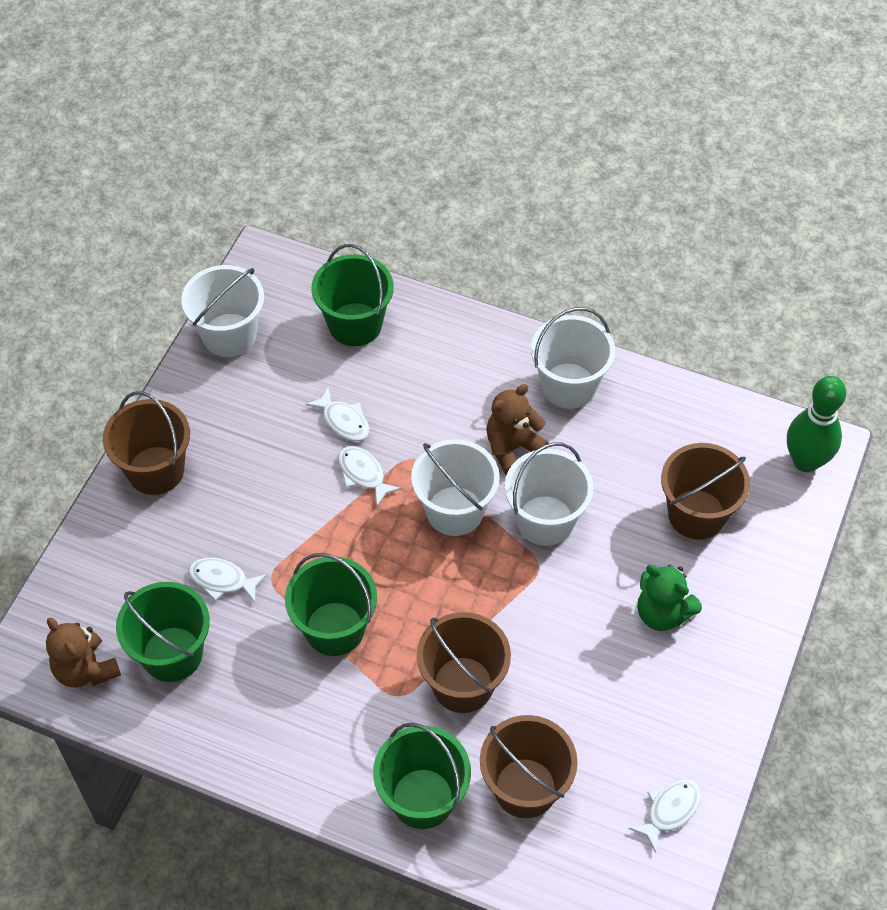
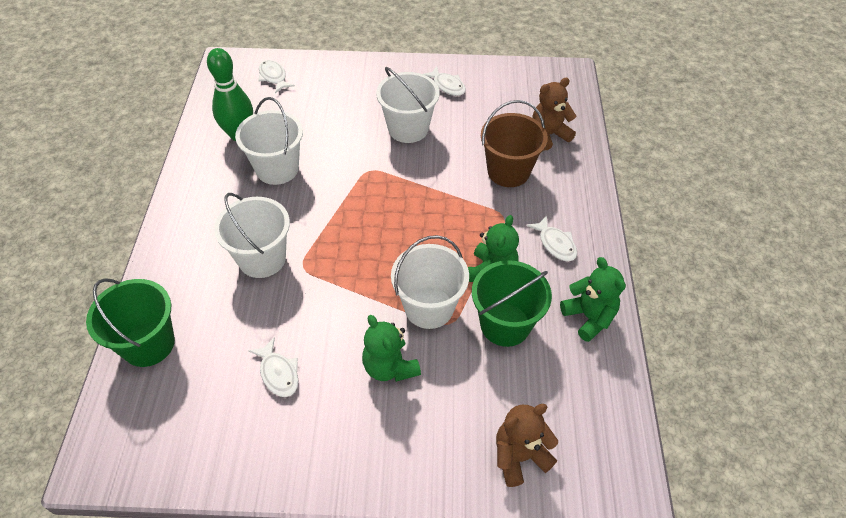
brown bucket: [103,391,190,495] [417,612,511,713] [480,715,578,818] [661,443,750,540] = 4 -> [481,100,548,187] = 1
green bucket: [116,582,210,682] [285,553,377,656] [311,244,394,346] [373,723,471,829] = 4 -> [86,278,175,367] [472,260,552,347] = 2
green teddy bear: [637,565,702,631] = 1 -> [362,315,421,382] [468,215,519,282] [560,257,626,342] = 3

